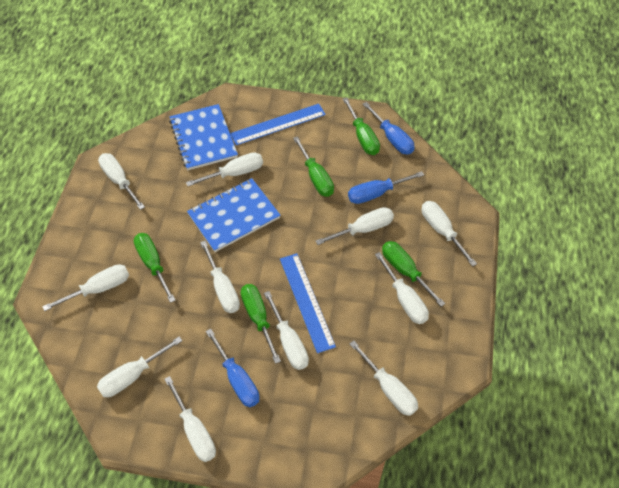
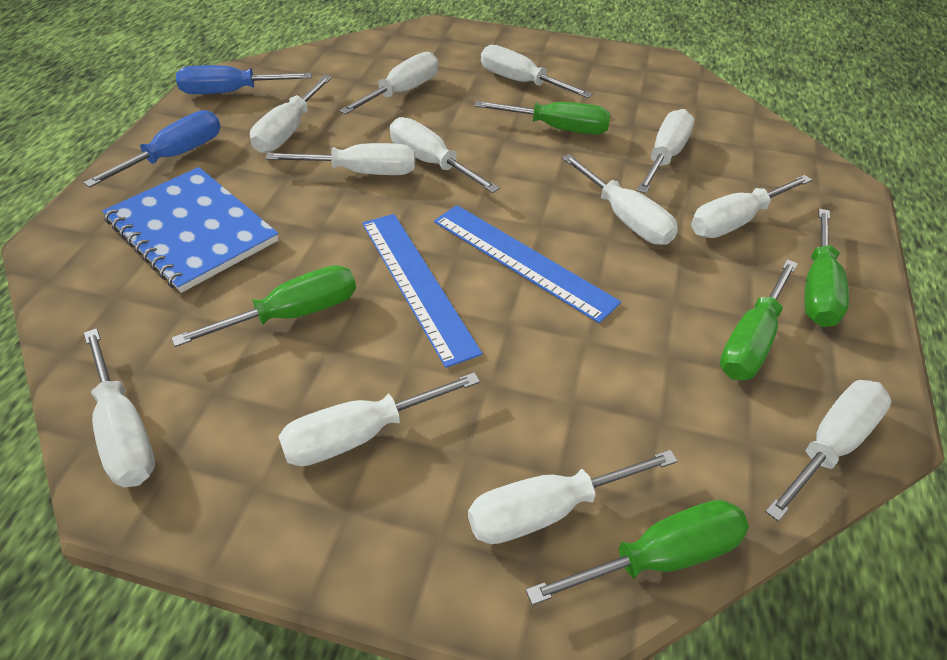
blue notebook: [169,104,238,170] [187,178,281,252] = 2 -> [102,167,279,293] = 1
blue screwdriver: [206,329,260,407] [348,171,424,204] [363,102,415,155] = 3 -> [83,110,221,188] [176,65,312,94] = 2
white screwdriver: [42,264,129,311] [97,337,182,397] [98,153,145,210] [164,376,216,462] [186,152,263,186] [200,241,240,313] [264,291,309,370] [315,207,394,245] [349,341,418,416] [375,252,429,324] [422,201,477,267] = 11 -> [84,328,155,487] [250,75,332,153] [265,143,415,175] [278,372,480,466] [339,52,438,115] [390,117,500,193] [468,450,678,544] [481,45,593,98] [562,154,678,245] [636,109,695,194] [691,175,812,238] [765,380,892,522] = 12

